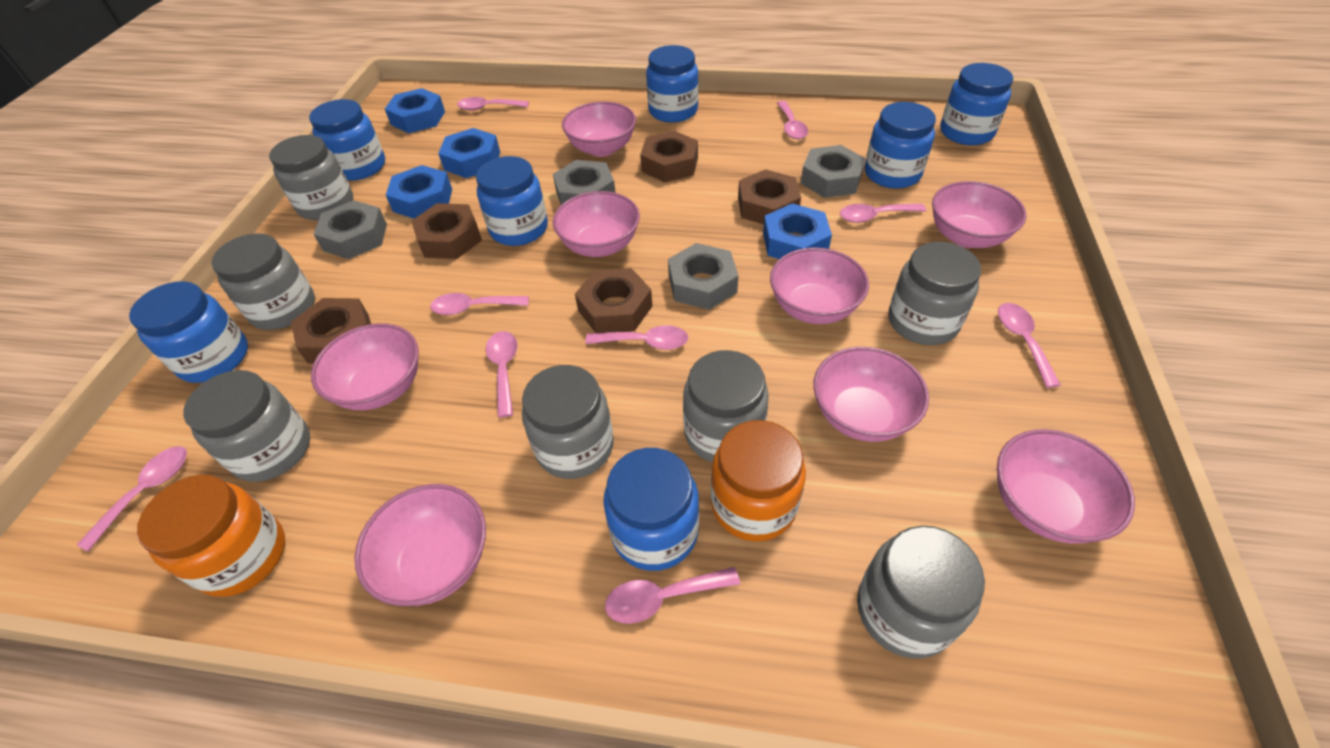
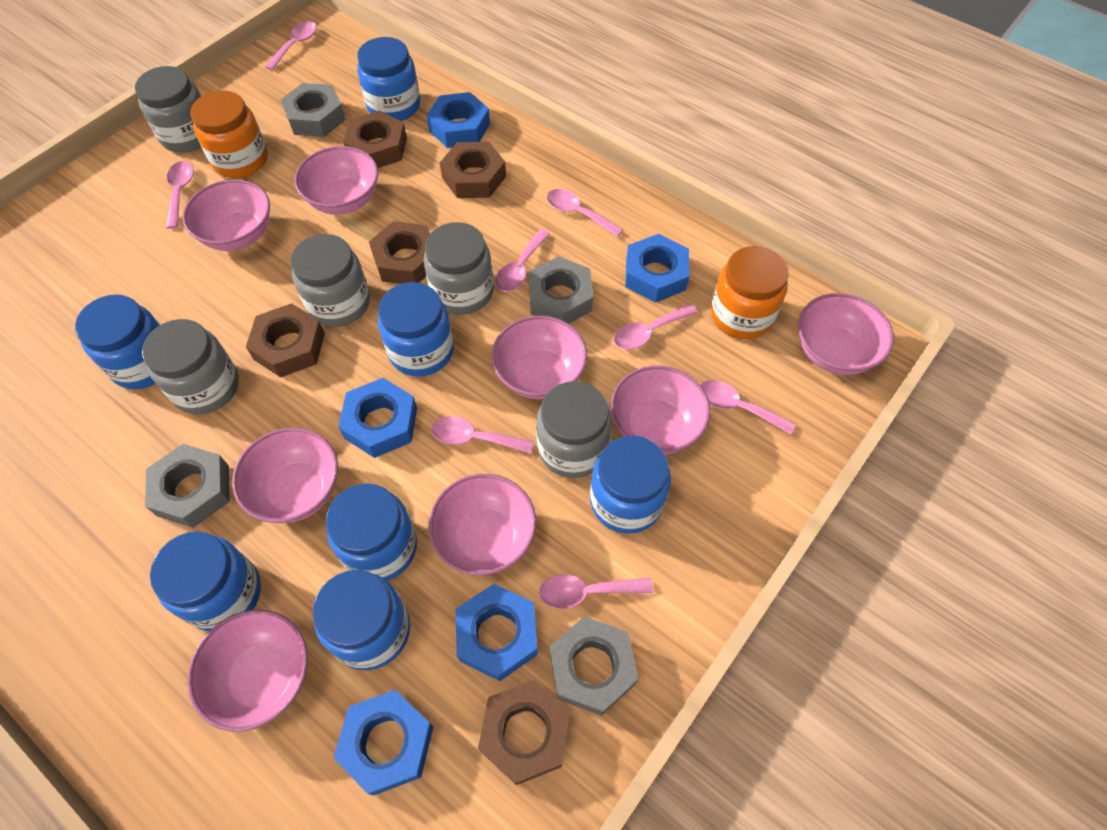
blue nut: [385,88,445,133] [386,165,452,219] [438,128,500,178] [763,203,832,259] = 4 -> [333,690,433,795] [338,378,417,458] [426,92,490,148] [456,584,538,681] [625,234,689,303] = 5
grey jar: [183,370,310,482] [211,233,315,330] [269,135,353,220] [522,365,614,479] [683,350,769,462] [857,526,985,659] [888,242,981,345] = 7 -> [135,66,201,153] [142,319,239,415] [291,234,370,327] [424,222,494,315] [536,381,612,478] = 5
pink spoon: [77,446,187,551] [430,293,529,315] [457,97,529,111] [486,331,517,418] [585,325,688,350] [605,567,740,624] [777,101,808,139] [840,204,926,223] [998,303,1061,388] = 9 -> [166,161,194,229] [265,21,317,71] [432,416,534,454] [495,229,550,292] [539,574,653,609] [547,189,623,237] [614,304,698,350] [701,380,795,435] = 8

